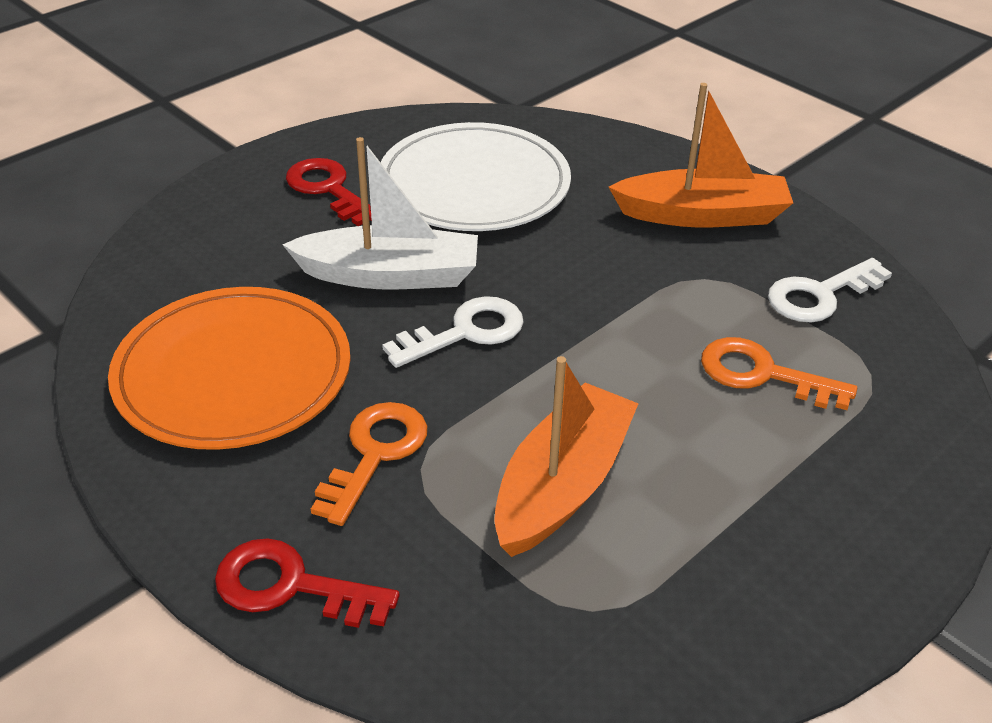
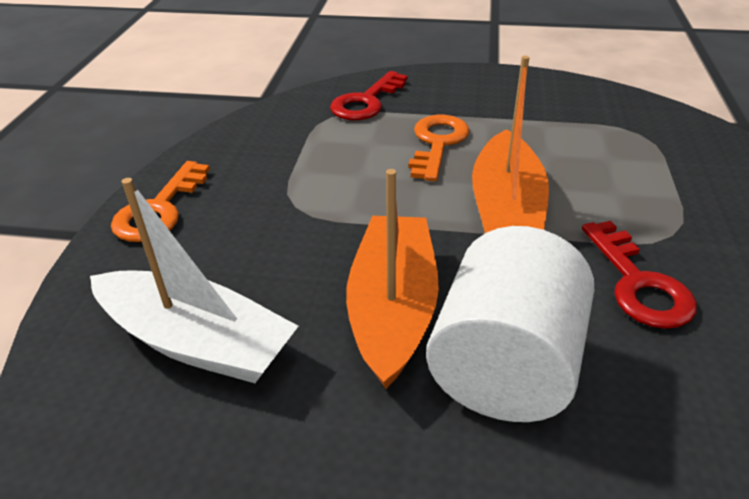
orange plate: [108,287,350,450] = 1 -> none = 0
white cylinder: none = 0 -> [426,226,594,422] = 1
white key: [382,296,524,368] [768,258,892,322] = 2 -> none = 0
white plate: [380,122,571,231] = 1 -> none = 0

